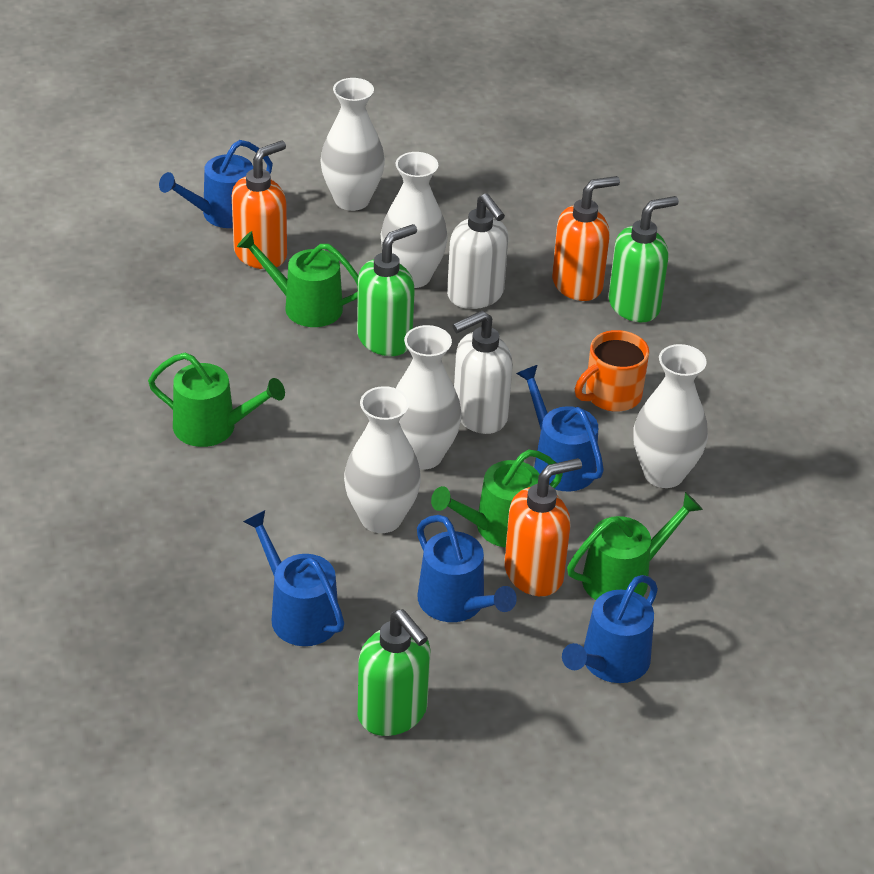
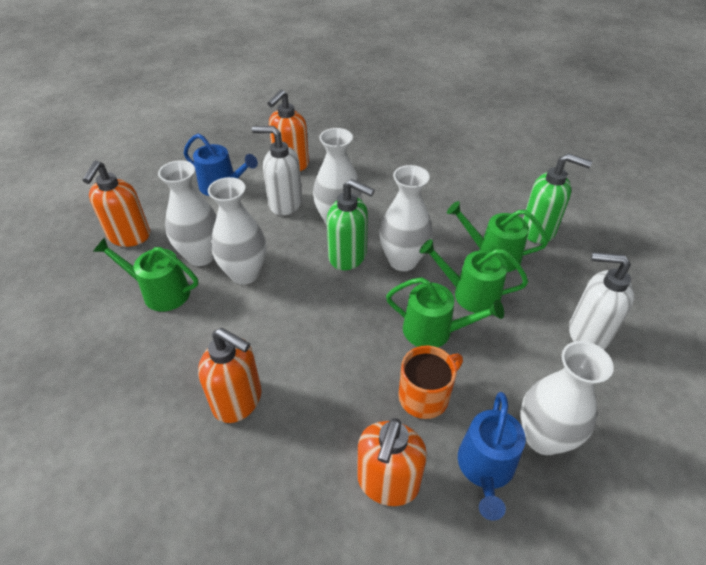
blue watering can: [159,140,273,228] [243,510,344,646] [417,515,517,622] [516,365,604,491] [562,575,658,683] = 5 -> [184,134,258,196] [458,392,526,521] = 2
green soap dispenser: [357,224,417,356] [358,609,430,736] [608,196,679,322] = 3 -> [327,179,375,270] [523,153,592,244] = 2
orange soap dispenser: [232,141,287,269] [504,458,582,596] [552,176,620,301] = 3 -> [83,160,150,247] [198,328,262,423] [268,90,309,171] [357,418,427,506] = 4

